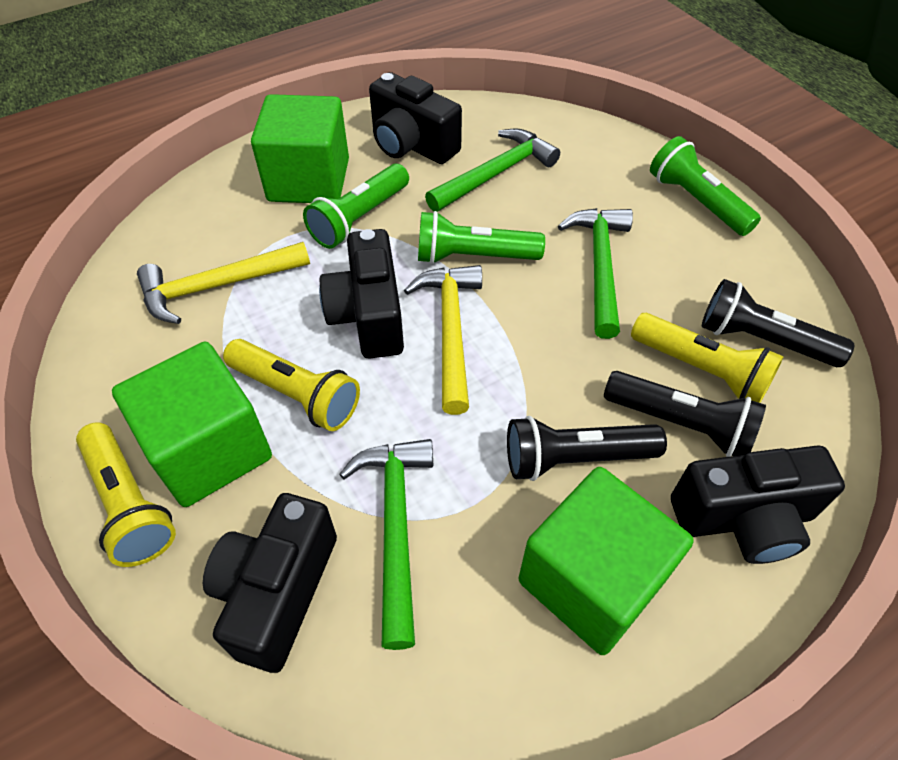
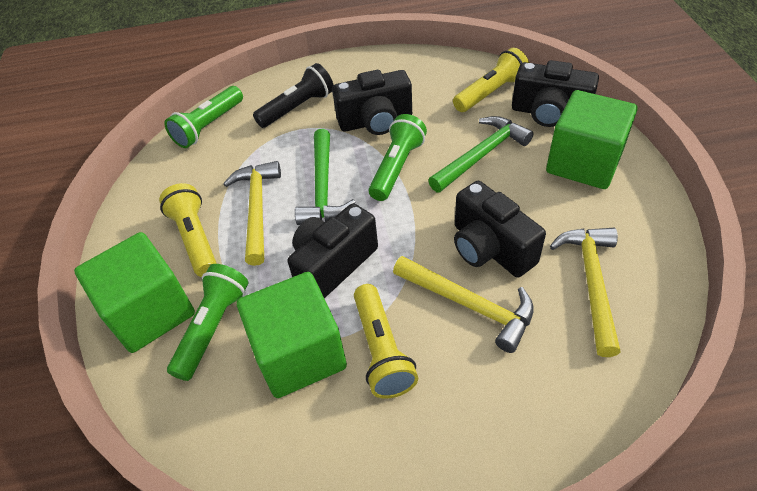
black flashlight: [507,416,667,481] [604,371,766,457] [702,279,854,367] = 3 -> [253,63,333,128] = 1
green hammer: [339,439,433,650] [425,129,560,212] [558,208,633,339] = 3 -> [295,129,356,225] [428,116,534,192] = 2
yellow hammer: [137,242,310,324] [404,265,482,415] = 2 -> [223,161,281,266] [393,256,534,353] [550,228,621,357] = 3

